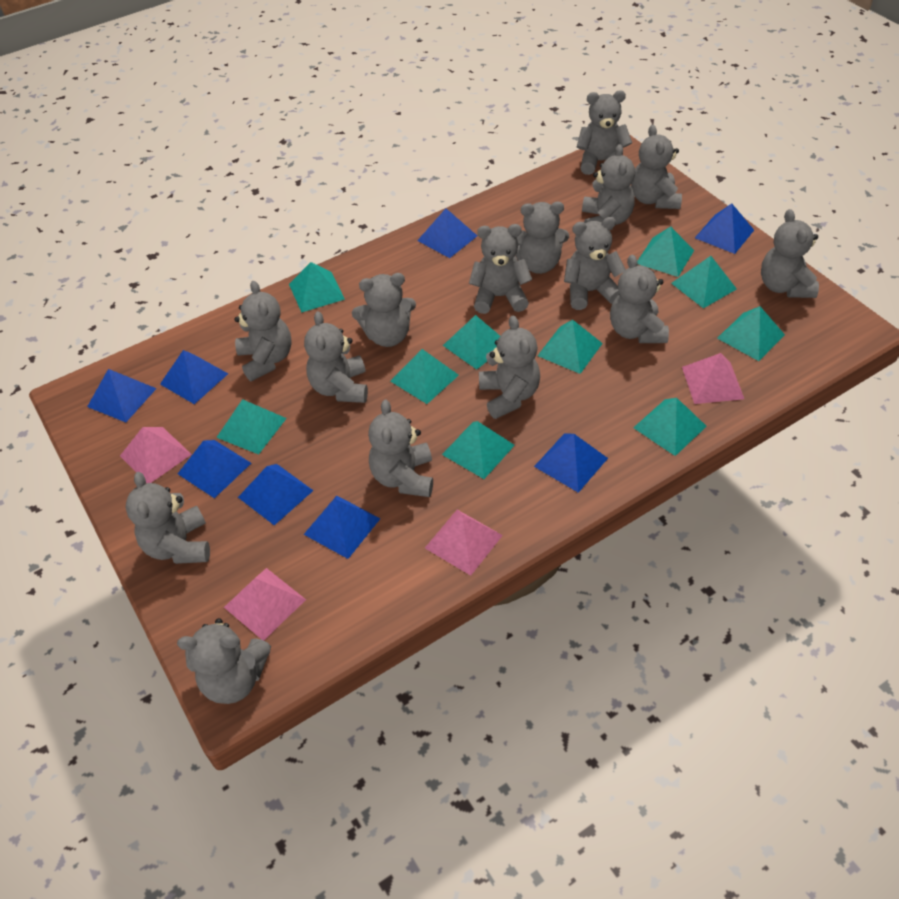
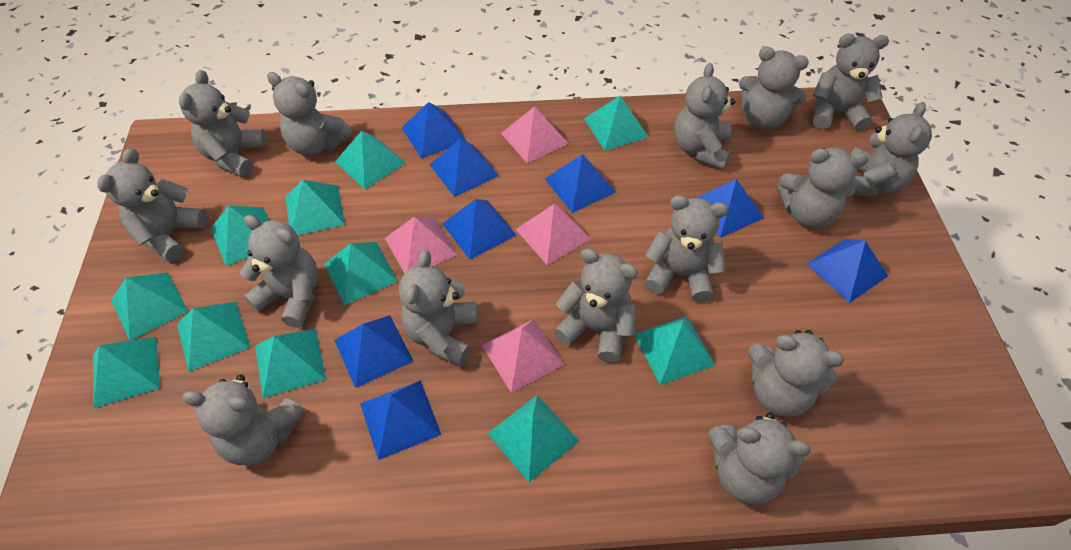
turquoise pyramid: [216,399,287,454] [289,262,345,313] [390,349,459,404] [442,421,515,479] [443,315,500,370] [537,320,603,374] [633,398,707,456] [637,226,694,277] [671,256,737,308] [717,306,785,361] = 10 -> [93,337,160,408] [111,272,188,341] [177,302,250,372] [211,206,269,266] [255,329,326,398] [285,180,345,235] [324,242,398,305] [335,131,406,189] [487,395,579,482] [584,96,649,151] [634,316,715,385] = 11

